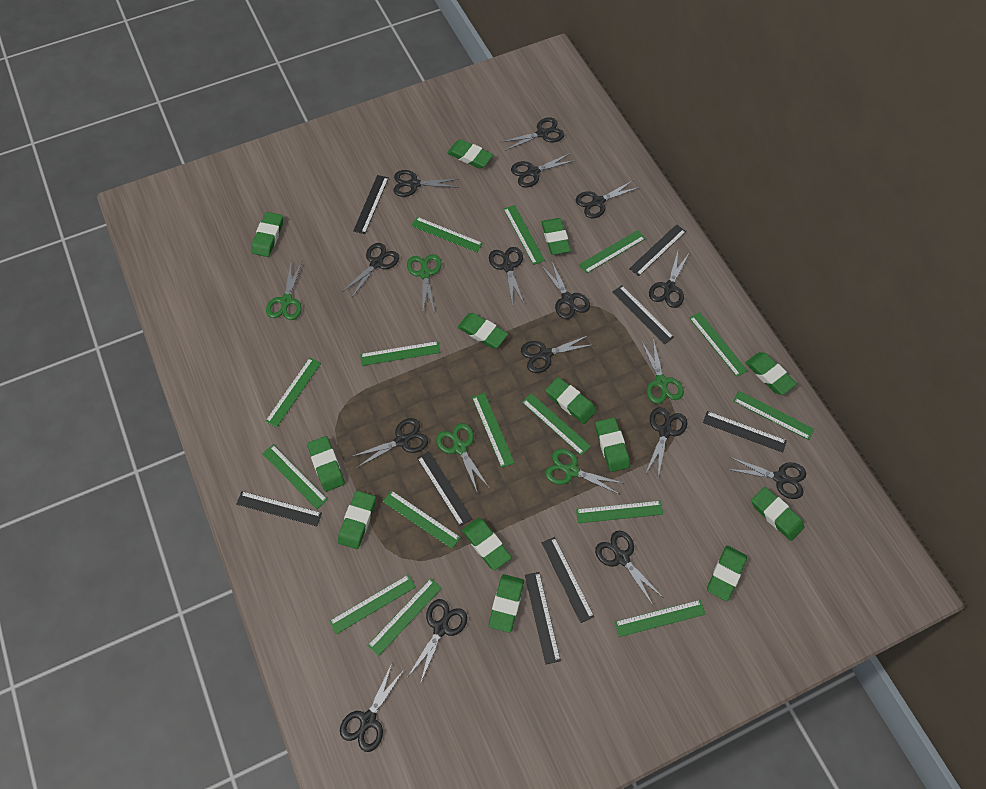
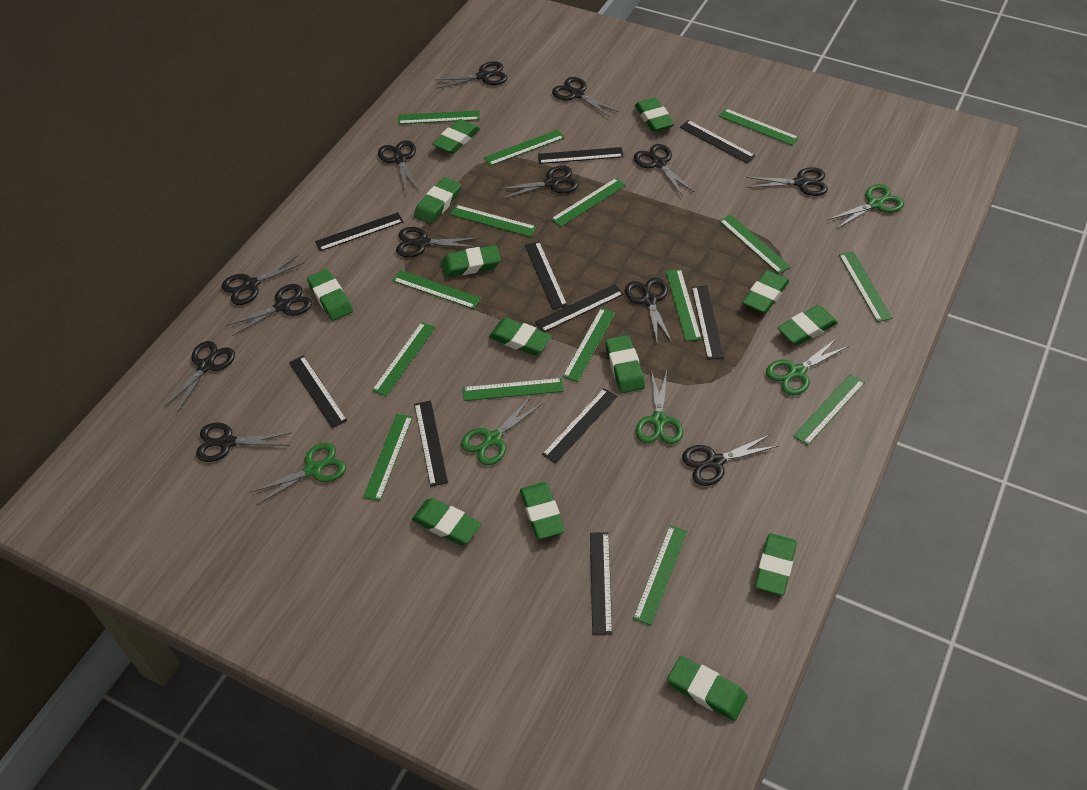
black ruler: [236,491,322,526] [353,175,389,234] [417,451,472,526] [525,572,561,664] [542,537,594,623] [612,285,674,345] [629,224,686,276] [703,411,787,453] = 8 -> [289,355,347,428] [315,212,403,251] [414,401,448,487] [525,241,567,309] [535,284,624,332] [538,147,624,164] [542,388,617,463] [590,532,612,635] [680,120,756,163] [692,285,724,360] = 10
black scissors: [340,664,404,752] [342,243,399,299] [353,418,428,468] [394,170,459,197] [408,599,467,684] [489,247,524,306] [502,117,564,151] [511,153,576,188] [521,335,592,373] [541,260,590,319] [575,180,640,219] [595,530,663,605] [646,407,687,477] [649,252,690,308] [727,457,806,499] = 15 -> [164,341,235,413] [196,423,291,462] [222,255,305,305] [225,284,312,336] [378,140,419,192] [396,227,479,257] [435,61,508,89] [498,165,578,199] [552,77,619,118] [625,278,672,342] [634,144,694,196] [682,434,778,486] [746,167,828,196] = 13

